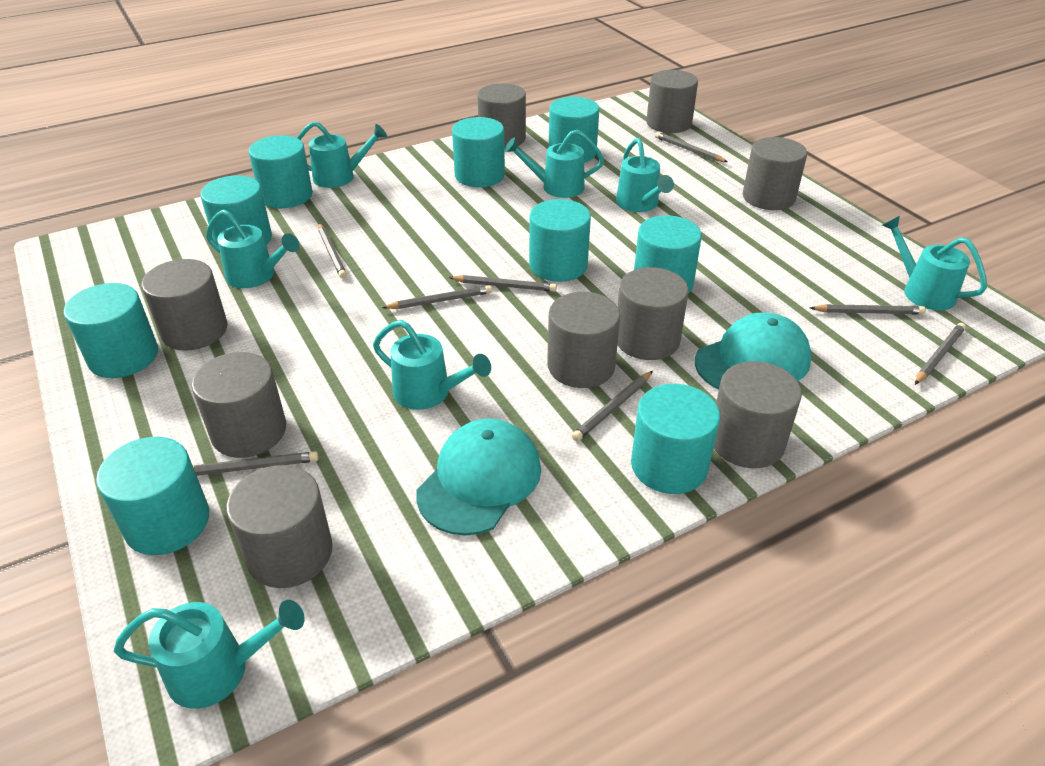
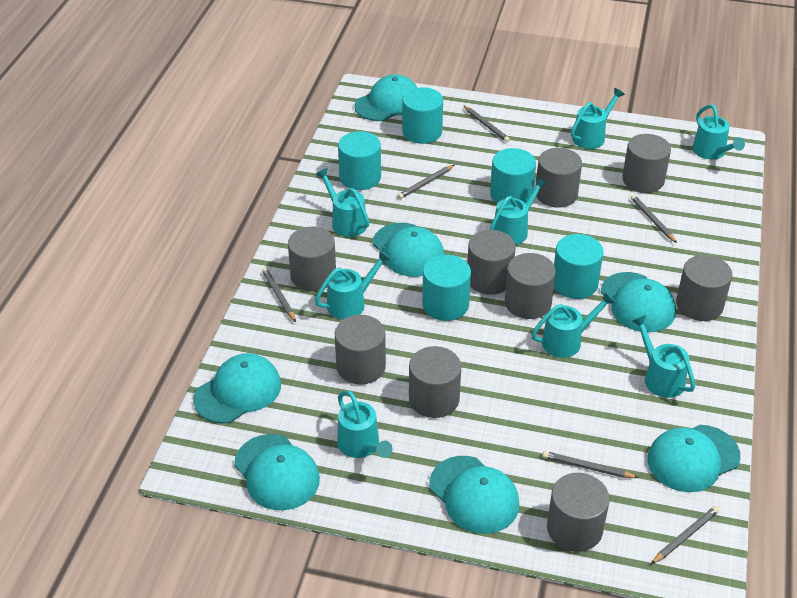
grey pencil: [193,451,318,476] [318,223,347,278] [382,285,492,309] [449,275,557,292] [572,371,653,441] [655,132,728,162] [810,304,926,315] [915,323,966,385] = 8 -> [262,267,296,322] [397,165,454,199] [463,105,510,142] [542,451,639,478] [631,195,677,243] [651,506,719,564] = 6
turquoise cap: [416,418,541,536] [695,312,812,389] = 2 -> [193,353,281,424] [234,434,320,510] [354,75,417,121] [373,223,444,277] [429,456,519,534] [601,272,676,332] [647,425,740,492] = 7
turquoise cylinder: [64,283,158,378] [96,437,209,555] [200,175,272,245] [249,135,313,208] [452,117,505,187] [529,199,591,282] [548,97,599,163] [631,384,720,494] [634,215,702,294] = 9 -> [338,131,381,190] [402,87,443,144] [422,255,471,321] [490,148,536,204] [554,234,604,299] = 5
turquoise watering can: [114,600,305,709] [206,209,299,288] [297,121,387,188] [373,320,491,410] [504,129,604,198] [616,138,674,212] [882,216,987,311] = 7 -> [315,250,391,319] [316,168,370,237] [337,391,393,458] [490,177,547,245] [531,292,616,358] [571,88,625,149] [632,315,695,398] [692,104,745,160] = 8

